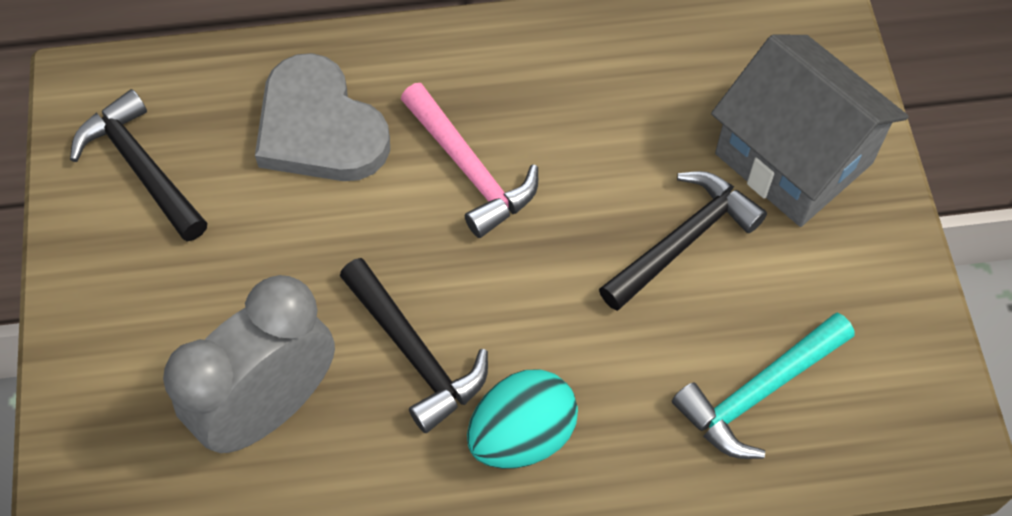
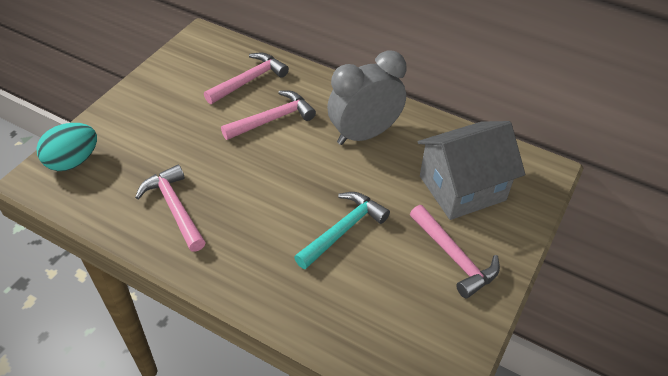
black hammer: [70,89,207,241] [340,258,488,433] [599,171,767,311] = 3 -> none = 0
grey heart: [255,53,390,181] = 1 -> none = 0
pink hammer: [401,83,538,238] = 1 -> [135,165,206,252] [204,53,289,104] [221,90,316,140] [410,205,500,299] = 4

